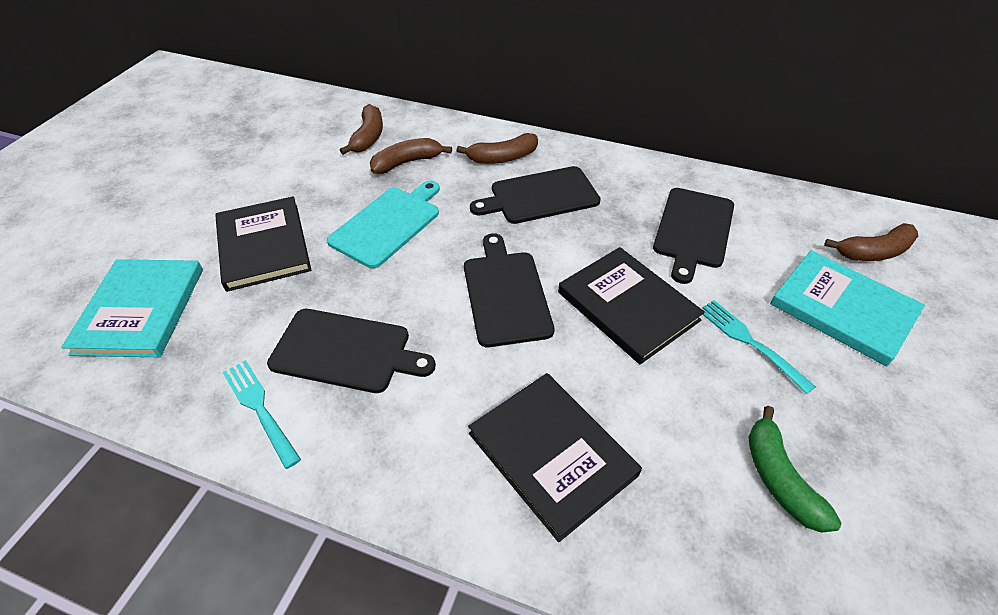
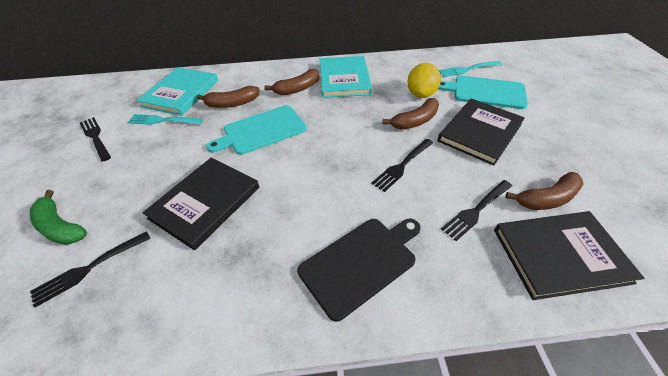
black cutting board: [267,309,436,393] [464,233,554,347] [470,166,601,224] [653,188,734,284] = 4 -> [297,219,421,322] = 1
black fork: none = 0 -> [30,231,151,307] [80,117,111,162] [371,139,433,192] [441,180,512,241] = 4
turquoise cutting board: [327,181,440,268] = 1 -> [206,105,307,155] [438,76,528,109] = 2
yellow lemon: none = 0 -> [407,63,441,98] = 1

